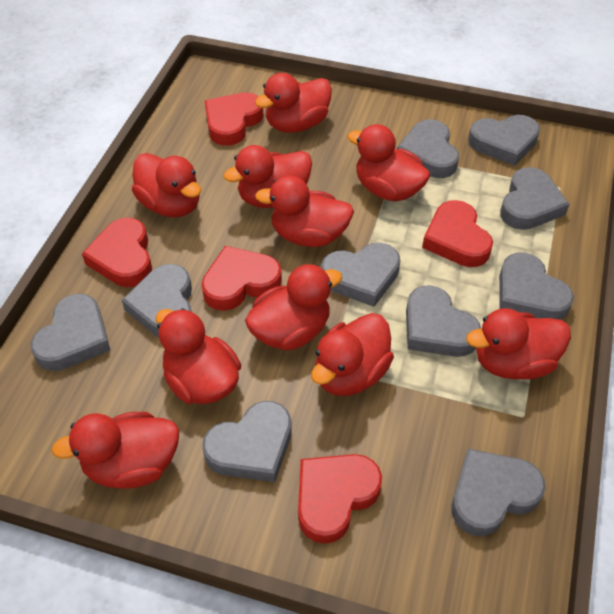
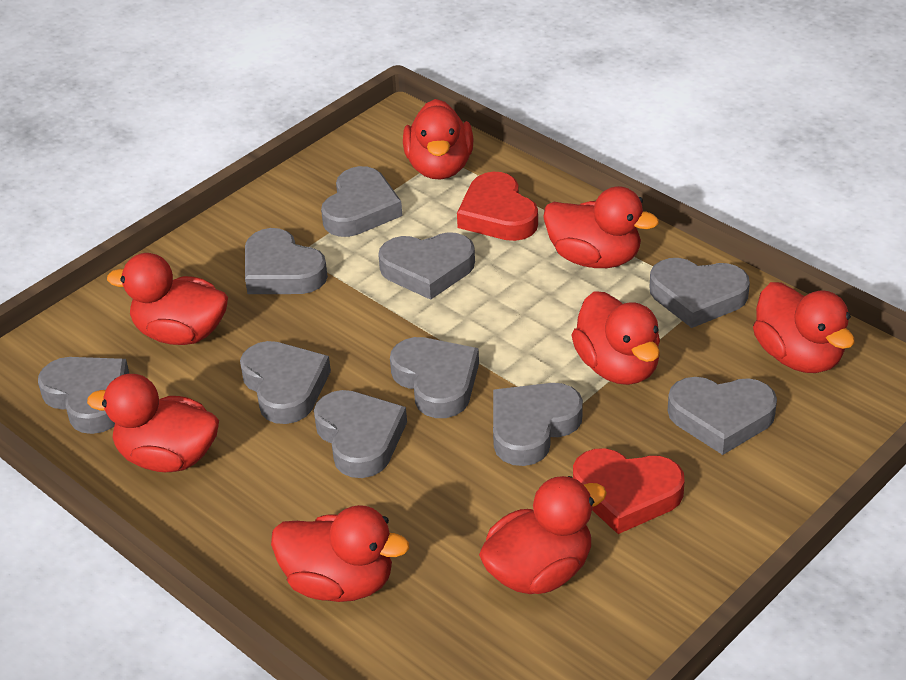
red duck: [51,412,179,489] [132,153,201,218] [156,308,241,404] [223,145,312,208] [245,264,342,351] [255,73,332,133] [255,175,354,247] [311,313,394,396] [347,124,430,201] [466,308,571,379] = 10 -> [87,374,219,472] [107,253,228,345] [271,505,409,602] [403,99,473,179] [479,476,607,594] [543,186,659,268] [571,291,660,385] [753,282,855,373] = 8
red heart: [82,218,152,287] [201,246,282,311] [205,92,264,146] [298,454,382,544] [422,200,493,267] = 5 -> [457,172,538,241] [573,448,685,534] = 2

